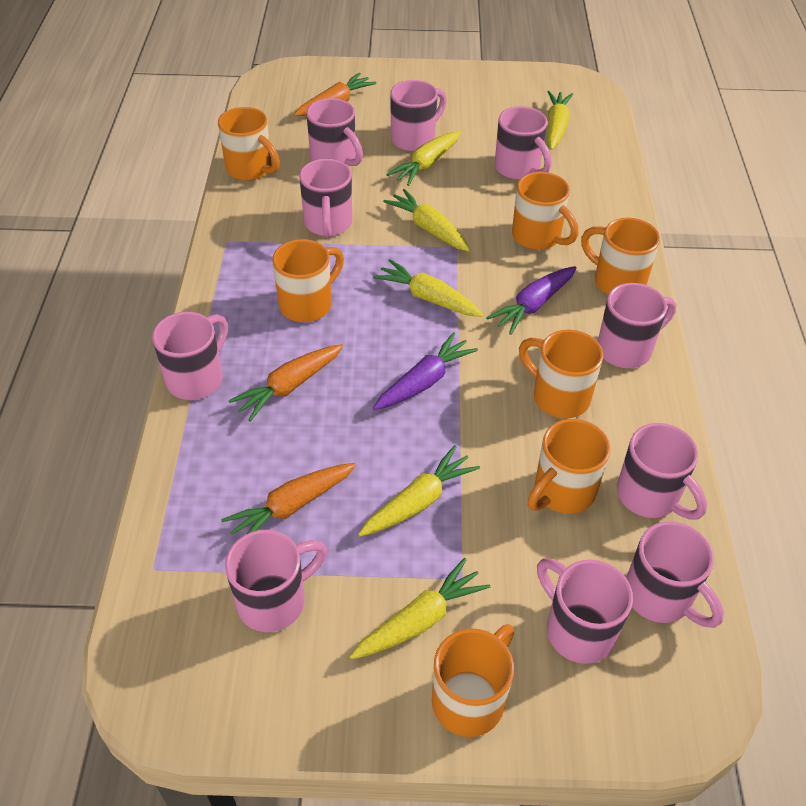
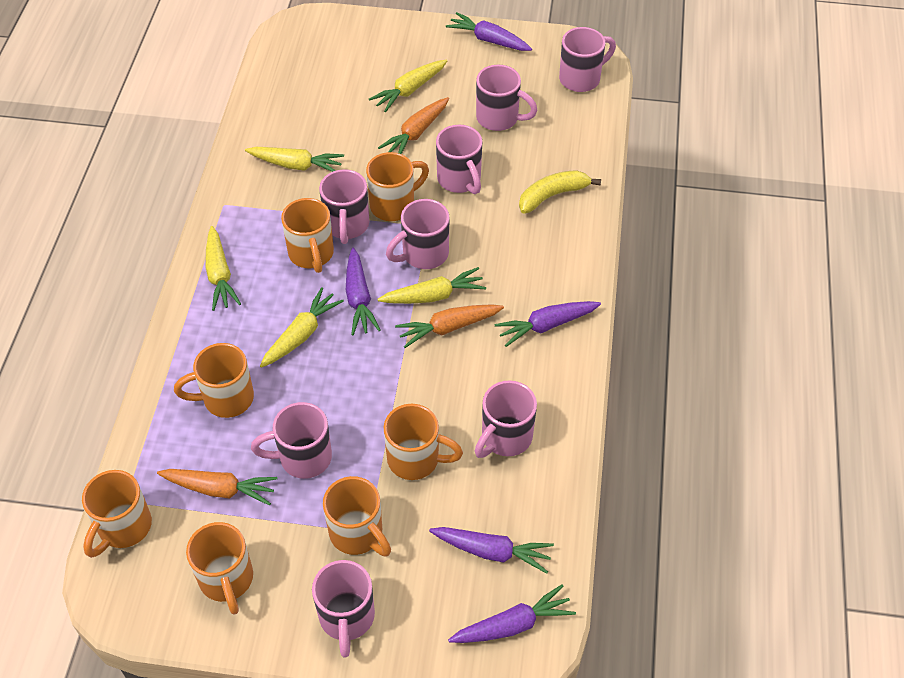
pink mug: [152,312,228,400] [225,530,327,632] [299,159,352,238] [306,98,363,167] [390,80,447,152] [495,106,551,180] [537,558,633,664] [598,283,676,368] [617,423,707,519] [626,521,724,628] = 10 -> [251,402,332,479] [312,560,375,658] [319,169,369,244] [386,199,449,269] [436,125,482,194] [475,380,537,458] [476,65,537,131] [559,27,616,92] = 8
purple carrot: [373,332,478,410] [486,266,577,335] = 2 -> [346,248,381,335] [429,527,554,574] [446,12,532,51] [448,584,576,643] [494,301,601,347] = 5
yellow banana: none = 0 -> [519,170,601,214] = 1
yellow carrot: [349,558,491,659] [358,445,480,536] [373,259,483,317] [383,189,470,251] [386,131,461,186] [547,91,573,150] = 6 -> [205,226,241,311] [245,147,344,172] [260,287,344,368] [369,60,447,112] [377,267,486,304] = 5

